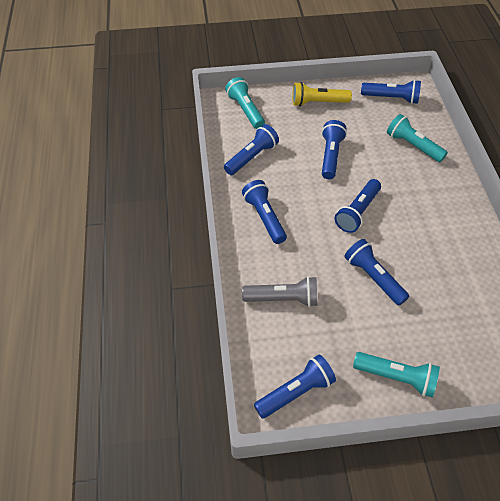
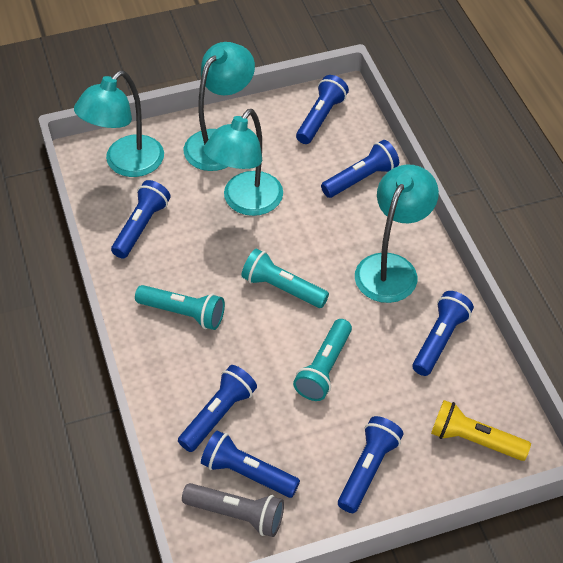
turquoise lamp: none = 0 -> [74,71,164,177] [184,42,255,171] [203,109,283,216] [355,165,439,303] = 4

